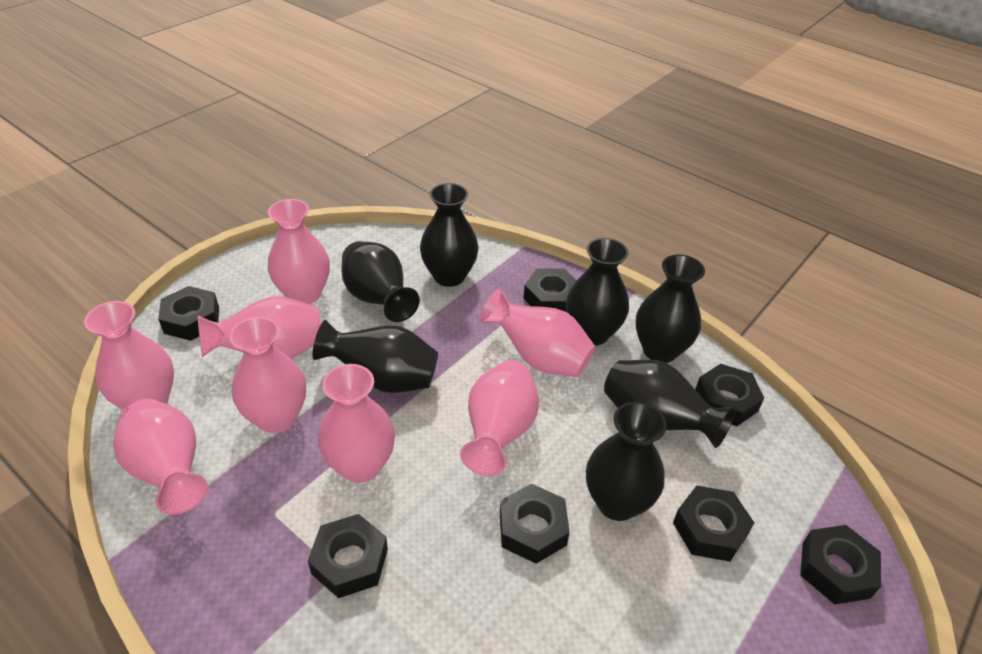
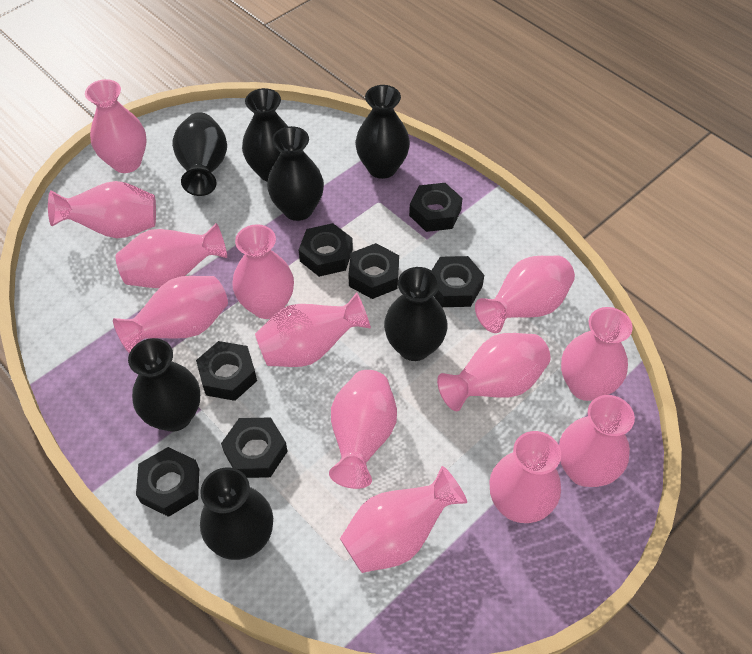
pink vase: [84,301,174,410] [113,398,208,515] [198,296,321,358] [229,317,306,433] [268,199,330,304] [318,364,395,483] [460,360,539,476] [480,288,596,377] = 8 -> [48,181,156,238] [85,79,146,173] [113,276,228,353] [116,223,227,288] [233,224,294,319] [255,292,371,367] [329,370,397,489] [340,466,467,573] [437,333,550,411] [475,256,575,333] [489,431,561,523] [559,395,635,487] [561,307,632,401] = 13

